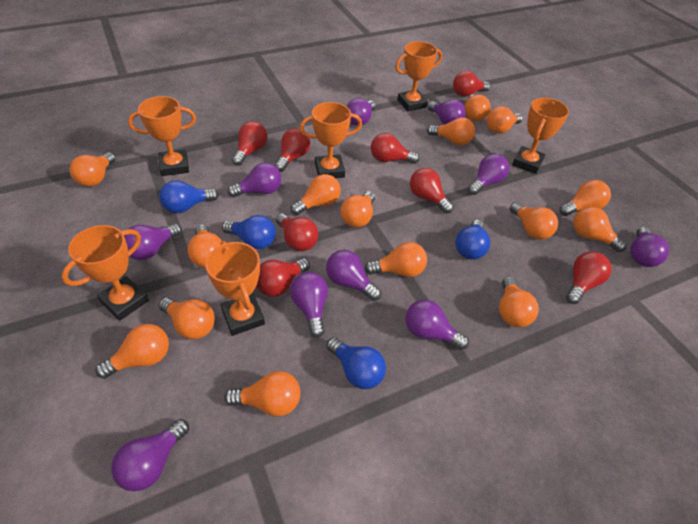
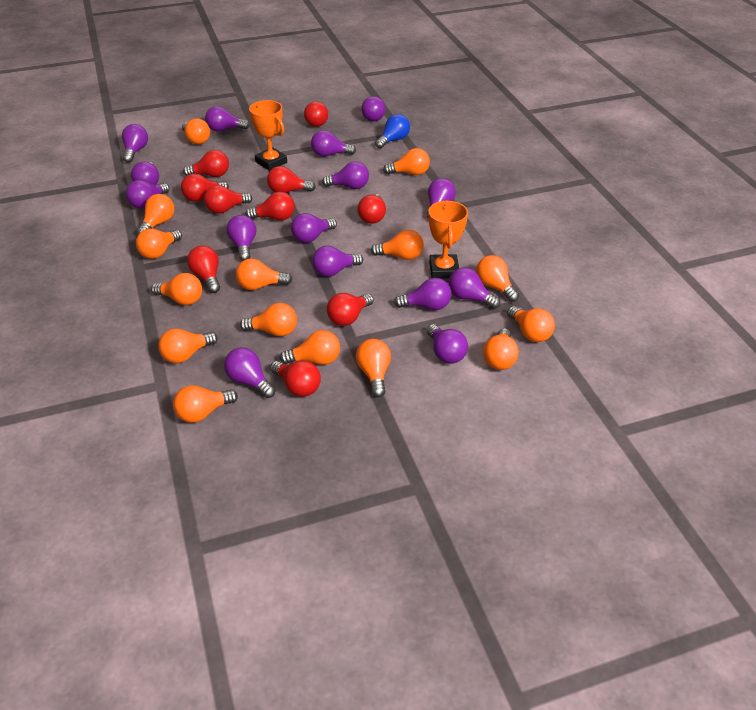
blue light bulb: [159,180,219,213] [222,215,276,249] [326,337,386,389] [455,220,490,260] = 4 -> [375,114,410,149] = 1
orange trophy: [61,225,149,321] [128,96,196,176] [205,241,265,336] [299,102,362,178] [395,41,442,112] [512,98,569,174] = 6 -> [249,100,287,171] [428,201,468,279] = 2
purple light bulb: [111,419,189,491] [124,223,182,260] [228,163,281,197] [290,272,328,338] [326,250,381,301] [346,98,376,126] [405,300,469,350] [428,100,466,125] [468,154,509,195] [630,227,669,267] = 10 -> [122,124,148,163] [126,180,169,209] [131,162,159,185] [205,106,250,132] [224,347,276,398] [227,215,256,261] [291,213,337,243] [311,130,356,157] [312,246,363,277] [322,161,369,189] [361,96,385,121] [394,278,452,310] [427,178,456,218] [427,324,468,364] [448,267,500,309] = 15
red light bulb: [232,121,267,166] [256,258,310,297] [274,128,310,172] [276,213,318,251] [371,133,419,164] [410,168,454,214] [453,71,491,97] [566,251,612,304] = 8 -> [181,174,229,202] [183,150,229,177] [187,246,220,293] [204,185,252,214] [245,192,295,221] [267,166,316,193] [270,360,321,397] [304,101,328,127] [327,293,374,326] [357,194,386,224] = 10

